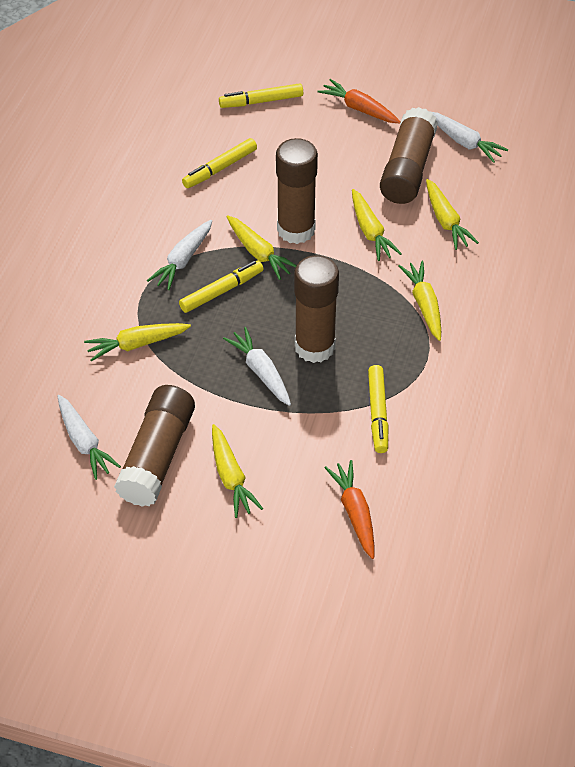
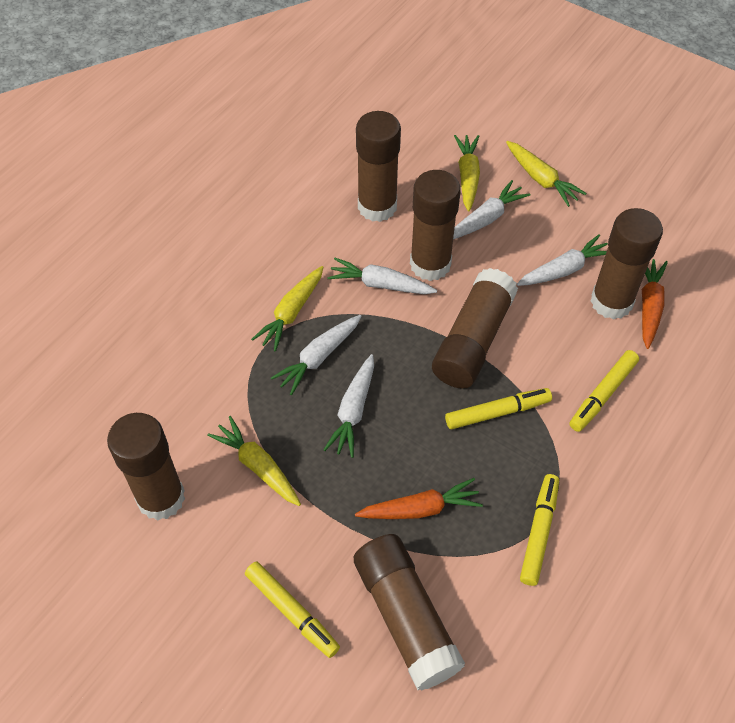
brown glue stick: [114,385,195,507] [276,138,318,244] [294,255,339,363] [380,107,438,204] = 4 -> [107,413,185,521] [354,534,465,691] [356,111,401,222] [410,170,461,281] [432,268,518,389] [590,208,663,320] = 6
white carrot: [58,395,121,480] [147,220,212,290] [223,327,291,406] [429,111,508,163] = 4 -> [271,315,361,395] [323,354,374,458] [327,258,437,294] [453,180,530,239] [517,234,608,286] = 5
yellow carrot: [84,323,191,361] [212,424,263,518] [226,215,297,280] [352,189,402,261] [398,261,441,341] [426,179,479,250] = 6 -> [207,416,301,506] [251,266,324,351] [454,135,480,212] [506,141,587,207] = 4

